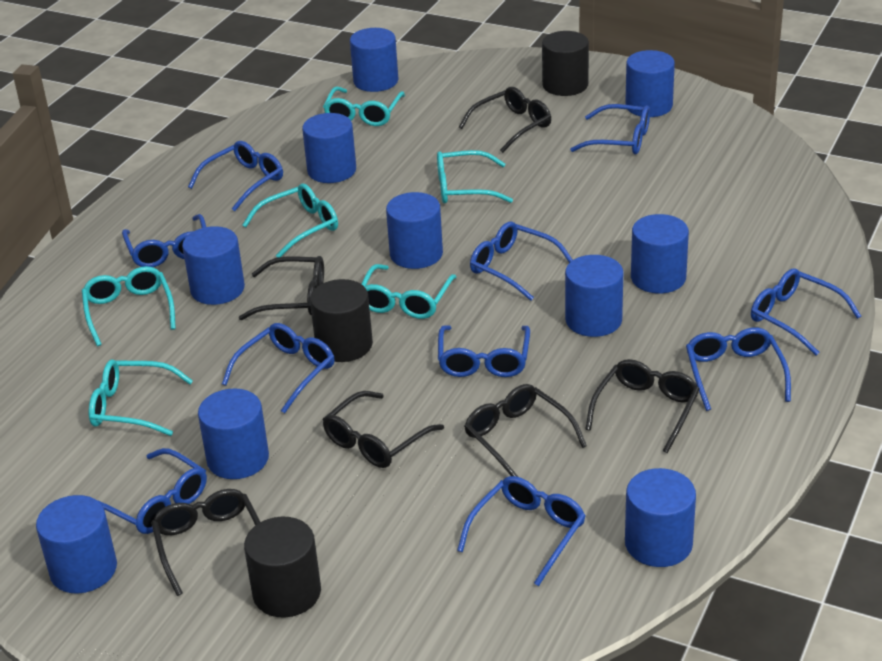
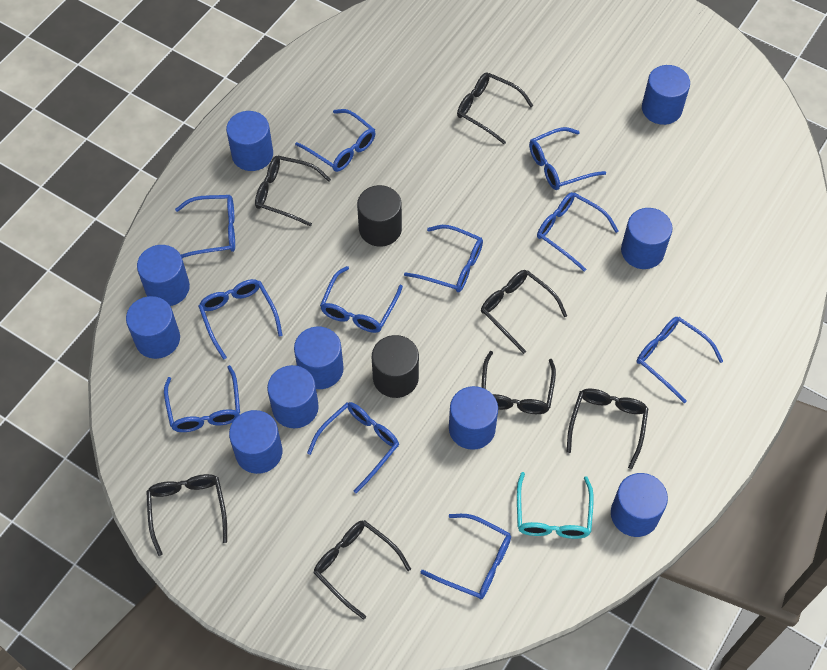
black cylinder: [244,517,321,618] [310,279,373,362] [542,31,589,96] = 3 -> [357,185,402,247] [372,335,419,398] = 2
black glasses: [151,489,260,596] [239,256,324,320] [322,391,444,468] [459,87,551,153] [464,384,587,477] [585,359,700,453] = 6 -> [146,474,227,556] [255,156,331,227] [314,520,411,620] [457,72,534,144] [481,270,567,354] [481,351,556,414] [567,388,648,469] = 7
blue glasses: [97,448,207,534] [122,214,206,267] [188,141,283,211] [222,323,335,413] [438,326,530,377] [457,476,586,586] [470,221,573,301] [570,104,650,154] [686,328,791,411] [751,268,861,356] = 10 -> [164,365,240,432] [175,195,235,258] [198,279,283,360] [295,109,375,172] [307,402,399,494] [320,266,403,333] [404,225,483,292] [420,514,511,599] [529,127,606,190] [537,192,618,271] [637,317,723,403] = 11
turquoise glasses: [82,266,176,346] [89,359,193,436] [242,184,338,258] [323,87,405,126] [362,264,457,319] [437,150,513,203] = 6 -> [517,472,594,539] = 1

